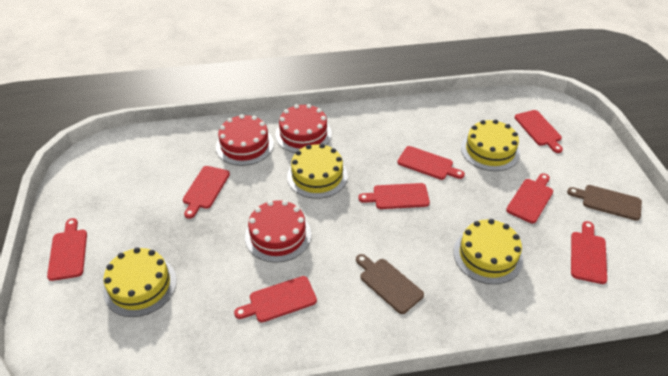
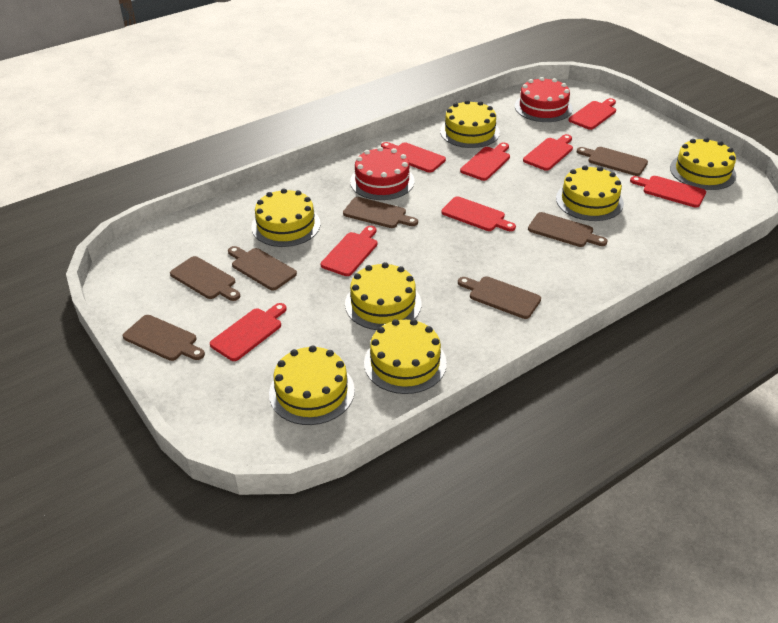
brown cutting board: [356,254,424,314] [567,185,642,221] = 2 -> [123,315,205,361] [170,256,240,301] [228,246,297,291] [343,197,418,228] [458,276,541,319] [528,212,608,247] [577,147,648,176] = 7
red cake: [216,114,274,166] [245,200,311,263] [275,104,332,153] = 3 -> [350,147,415,200] [515,77,572,122] = 2
yellow cake: [103,247,177,317] [287,144,348,199] [454,219,523,284] [461,119,520,171] = 4 -> [251,188,321,247] [269,345,355,425] [345,262,422,330] [364,319,447,394] [440,100,500,148] [556,165,624,221] [670,138,736,190] = 7

